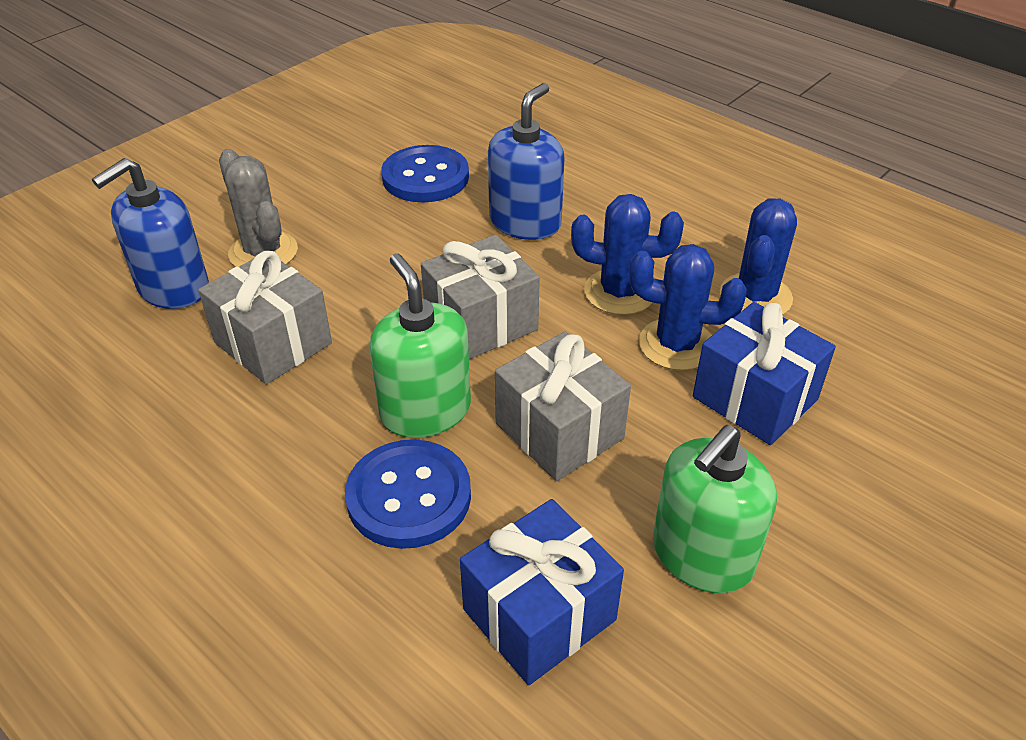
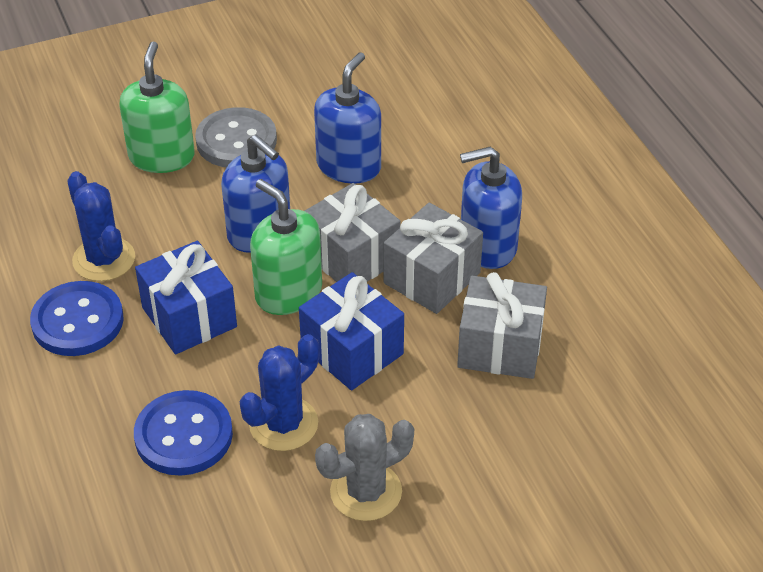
blue cactus: [571,194,684,315] [629,244,747,371] [720,198,797,314] = 3 -> [67,171,135,281] [239,334,320,451] = 2
blue soap dispenser: [92,158,209,309] [488,83,565,240] = 2 -> [221,135,290,253] [314,52,381,184] [460,146,522,269] = 3
grey button: none = 0 -> [195,107,277,168] = 1

